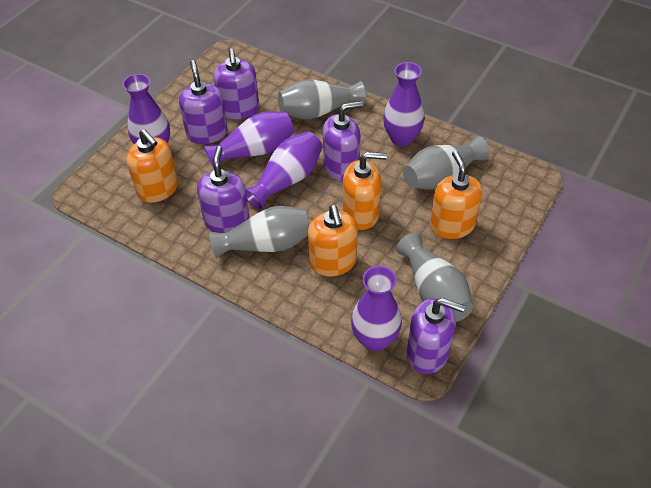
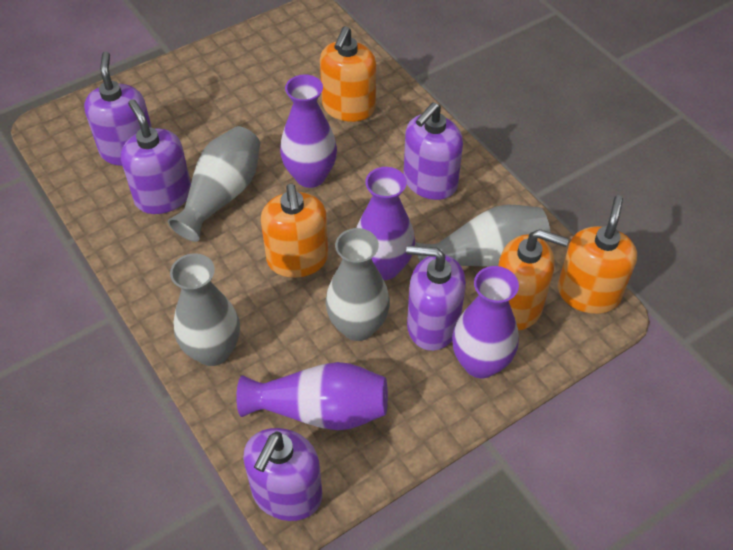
purple vase: [123,74,170,144] [203,111,294,168] [245,131,323,210] [351,266,402,352] [383,62,424,147] = 5 -> [236,362,388,430] [280,75,337,188] [357,167,415,280] [452,266,519,378] = 4

